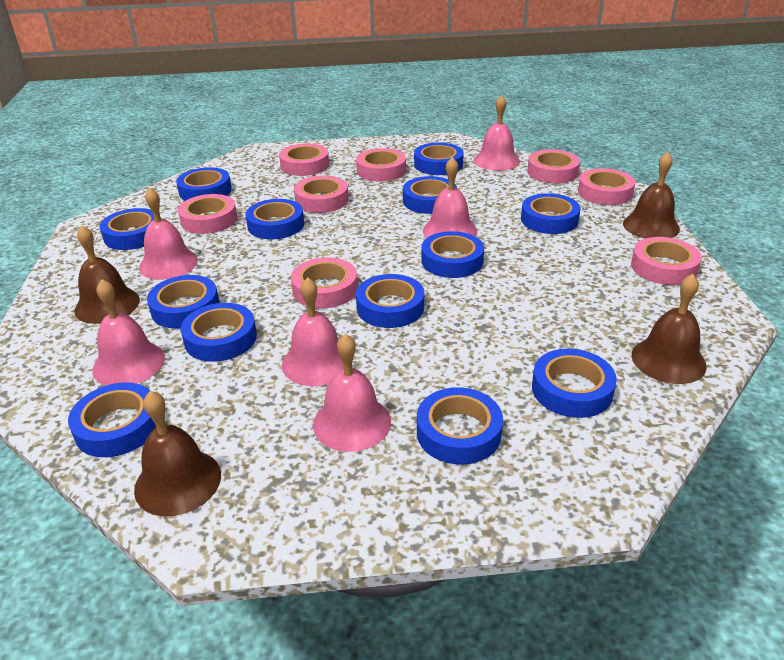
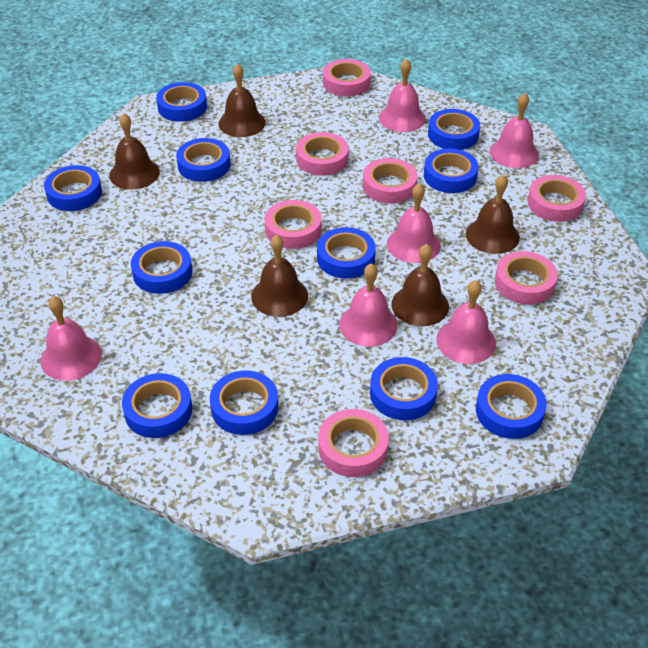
blue tape: [68,383,156,457] [100,208,154,250] [147,275,219,328] [176,167,232,201] [181,303,257,362] [245,199,304,239] [356,274,424,328] [403,176,457,214] [414,143,464,175] [417,387,503,464] [421,231,484,278] [521,193,581,234] [532,349,617,418] = 13 -> [44,165,102,211] [122,373,192,438] [131,241,192,294] [156,82,207,122] [176,138,230,182] [210,370,278,435] [317,227,376,279] [370,357,438,420] [424,148,479,193] [428,109,480,150] [476,374,547,439] = 11
brown bell: [74,225,140,324] [134,391,221,516] [623,152,680,239] [632,274,707,384] = 4 -> [109,113,160,190] [218,63,265,137] [251,235,308,317] [391,244,449,326] [466,175,520,254] = 5
pink tape: [178,194,237,234] [279,143,329,176] [291,257,358,308] [294,176,349,213] [356,148,406,181] [527,149,580,183] [578,168,635,205] [631,237,702,285] = 8 -> [265,200,322,249] [296,132,349,176] [318,409,389,477] [323,59,371,96] [363,158,417,204] [495,251,558,305] [528,175,586,222] = 7

